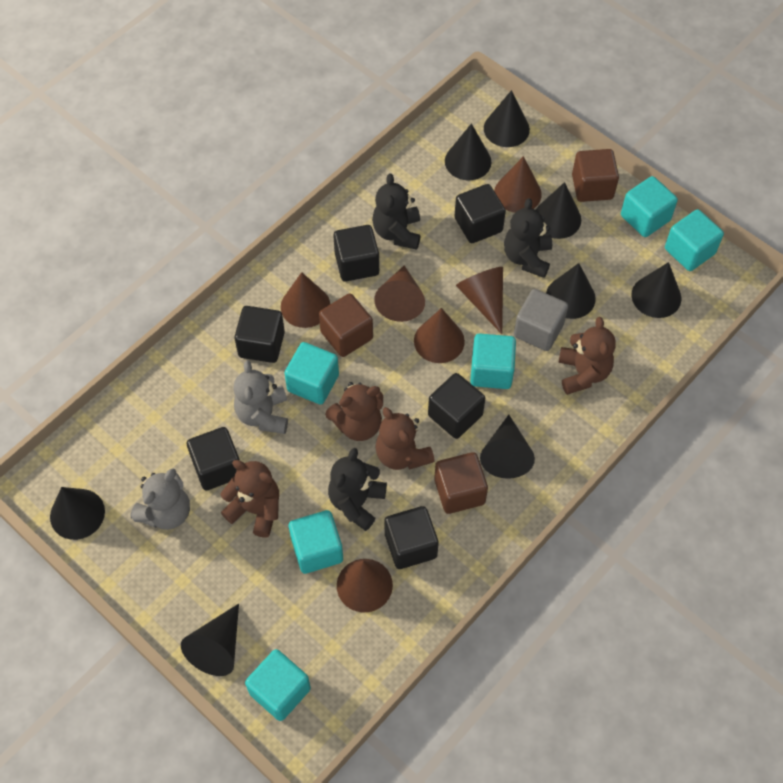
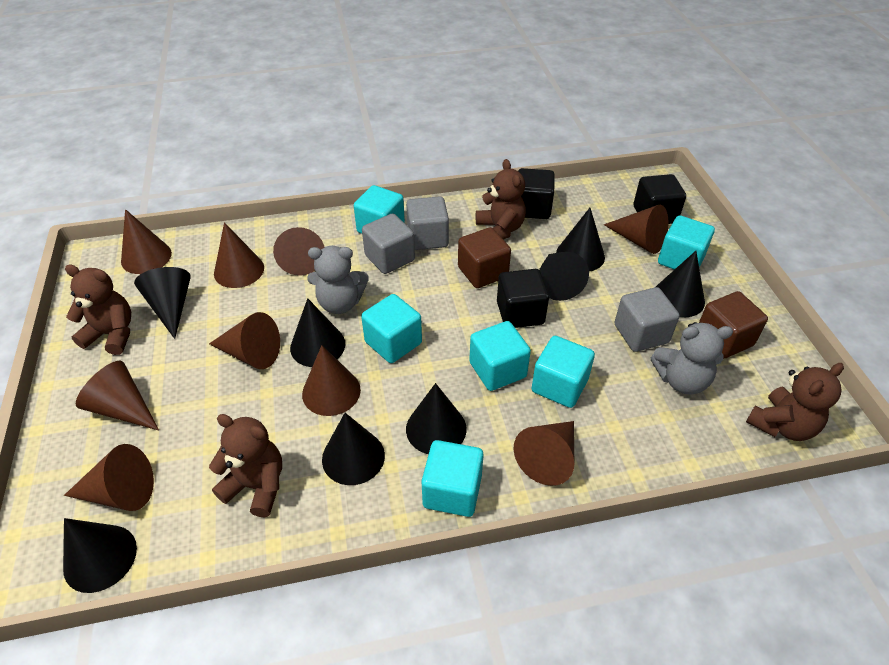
black cube: [187,427,240,490] [234,306,285,363] [333,225,379,281] [385,506,439,569] [428,373,485,439] [455,184,506,243] = 6 -> [497,269,549,328] [518,168,555,219] [633,174,686,224] = 3
black teddy bear: [328,448,387,531] [372,173,421,250] [504,198,552,278] = 3 -> none = 0
brown cone: [281,272,330,328] [337,559,393,612] [374,265,425,322] [414,308,465,363] [456,267,503,334] [494,156,542,213] = 6 -> [64,444,154,511] [76,361,159,431] [121,209,172,274] [209,312,280,369] [214,222,264,288] [273,227,324,276] [302,345,361,416] [514,421,574,486] [604,205,668,254] = 9
brown cube: [319,293,373,357] [434,452,488,514] [572,149,619,202] = 3 -> [458,227,511,288] [699,291,768,358] = 2
grey cube: [514,289,568,351] = 1 -> [362,213,415,274] [406,196,449,250] [615,287,680,352] = 3

